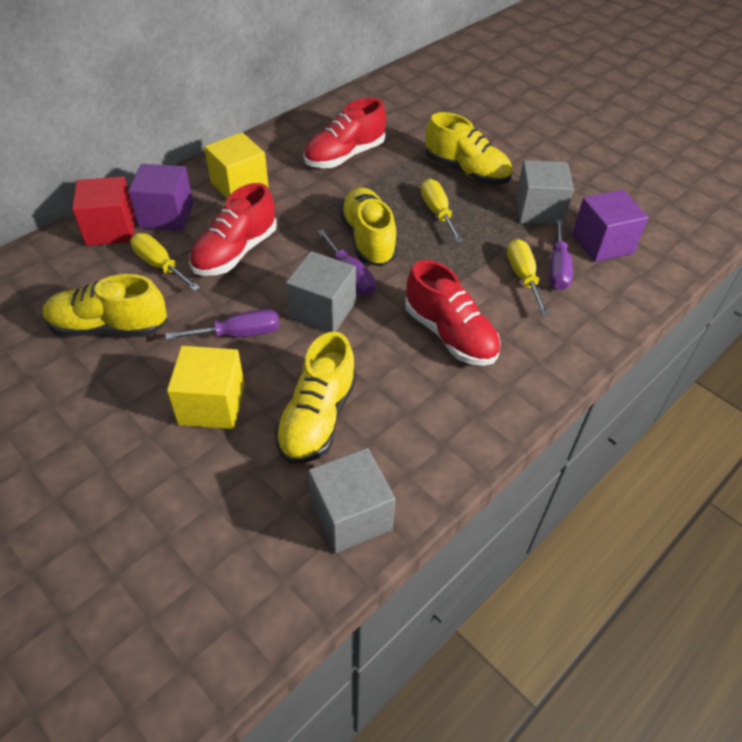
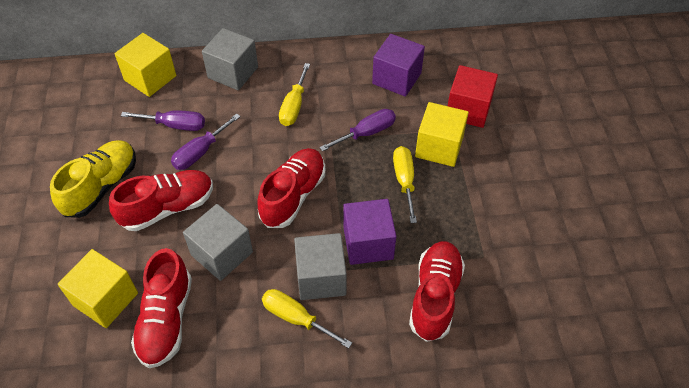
red shoe: [189,183,277,276] [303,98,386,168] [405,260,501,366] = 3 -> [109,170,213,231] [131,248,192,368] [257,148,325,228] [409,241,465,342] = 4
yellow cube: [167,346,245,429] [204,132,269,199] = 2 -> [58,249,138,328] [115,33,176,97] [415,102,469,167] = 3
yellow shoe: [43,274,167,337] [275,332,357,464] [340,187,398,267] [426,112,512,185] = 4 -> [50,140,136,218] = 1

